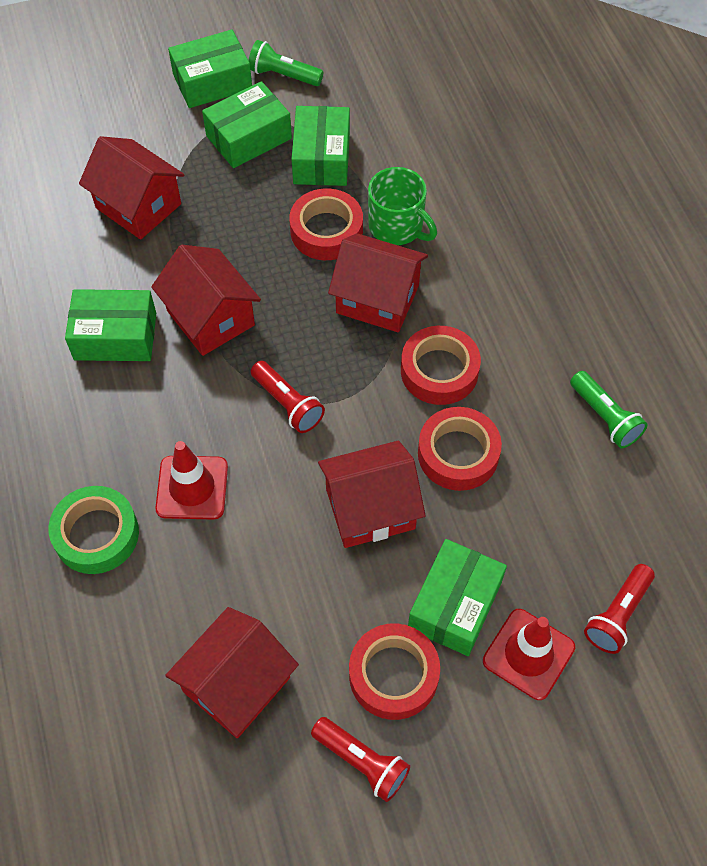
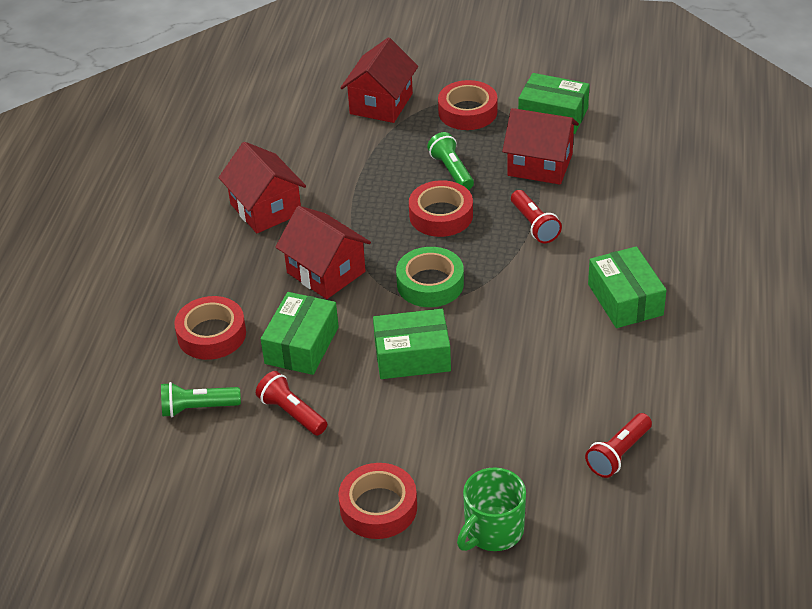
green box: [65,289,156,361] [168,30,252,108] [202,81,292,168] [291,106,350,186] [408,539,507,656] = 5 -> [261,292,339,375] [373,309,451,379] [518,73,589,134] [588,246,666,328] = 4
red house: [79,136,184,240] [151,245,261,356] [165,607,299,738] [318,441,426,548] [328,233,428,332] = 5 -> [218,142,306,233] [275,206,371,299] [340,38,418,123] [502,108,579,185] = 4
red traffic cone: [155,441,228,519] [483,609,575,700] = 2 -> none = 0

